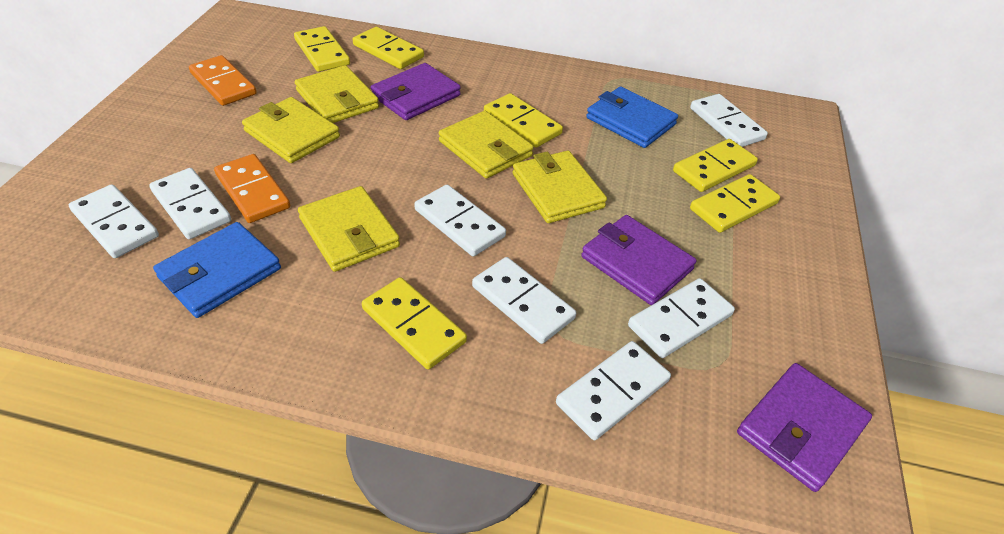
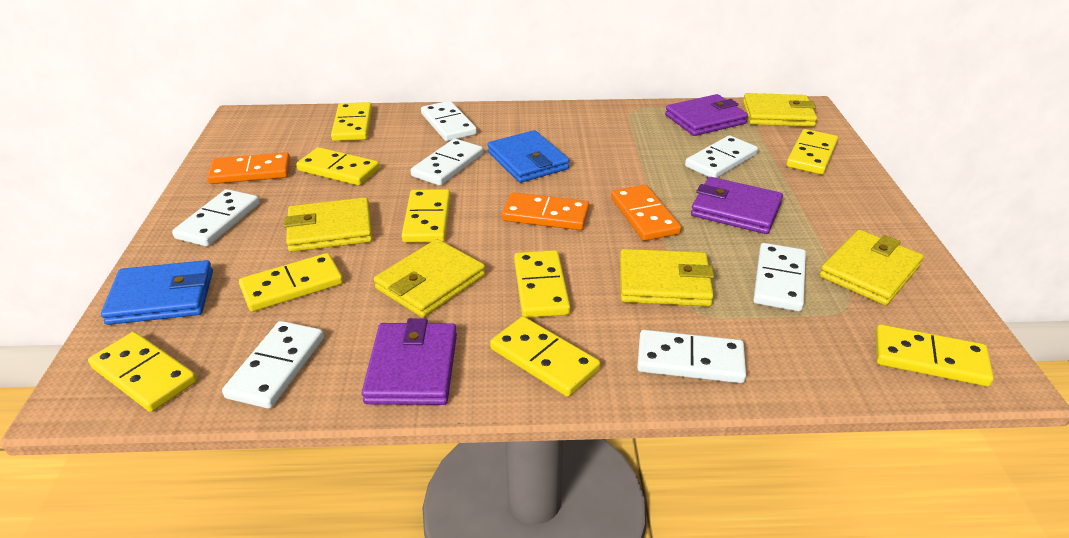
orange domino: [189,55,257,106] [214,154,290,223] = 2 -> [207,152,290,184] [502,192,589,230] [611,185,681,241] = 3
yellow domino: [294,26,350,72] [352,27,424,69] [362,277,467,370] [484,93,563,148] [673,139,758,192] [690,174,780,233] = 6 -> [88,332,197,412] [239,253,343,312] [296,147,380,186] [331,102,372,141] [402,189,451,243] [490,317,600,397] [514,250,570,318] [786,129,838,175] [875,324,994,387] = 9

